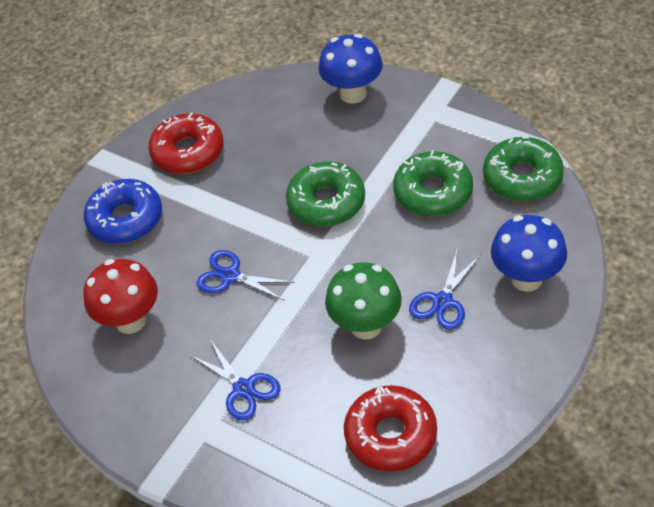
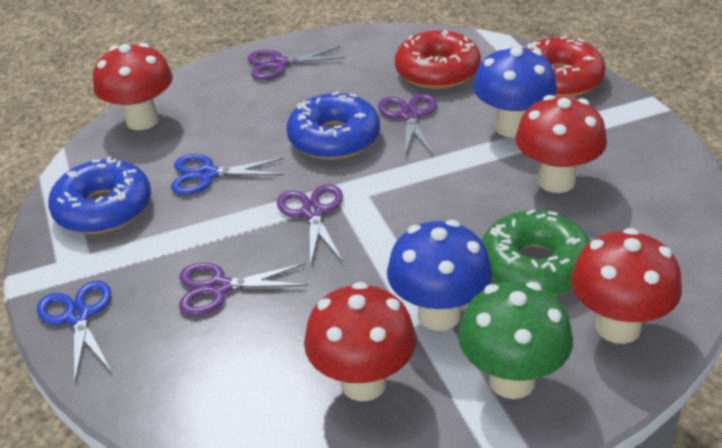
blue donut: [83,179,162,244] = 1 -> [48,157,151,234] [286,91,380,160] = 2
blue scissors: [190,339,281,421] [196,250,293,301] [409,250,481,330] = 3 -> [37,281,112,383] [171,154,284,195] = 2
green donut: [286,162,365,227] [393,150,473,217] [483,136,564,202] = 3 -> [482,209,590,296] = 1
purple scissors: none = 0 -> [179,263,308,316] [247,46,346,80] [277,184,343,267] [378,94,437,156] = 4
red mushroom: [84,259,158,334] = 1 -> [93,43,173,130] [304,282,416,401] [515,95,607,193] [571,228,682,344] = 4

